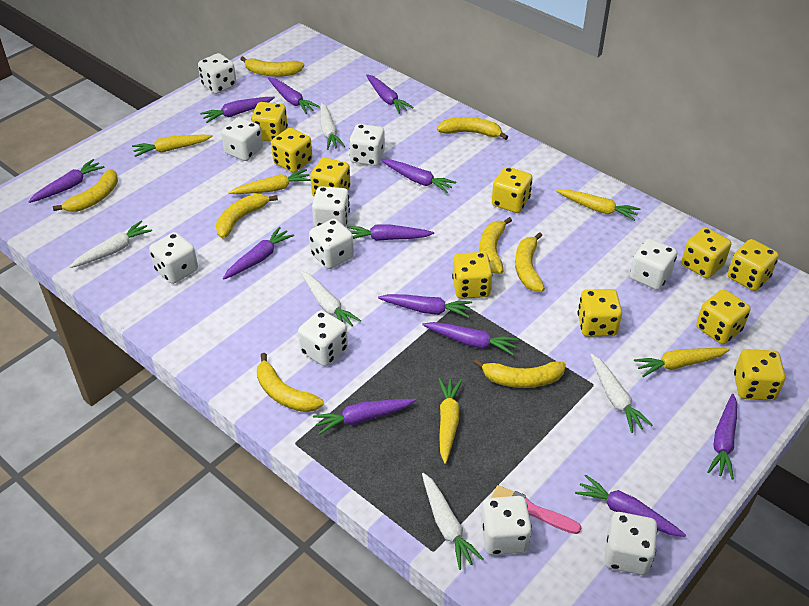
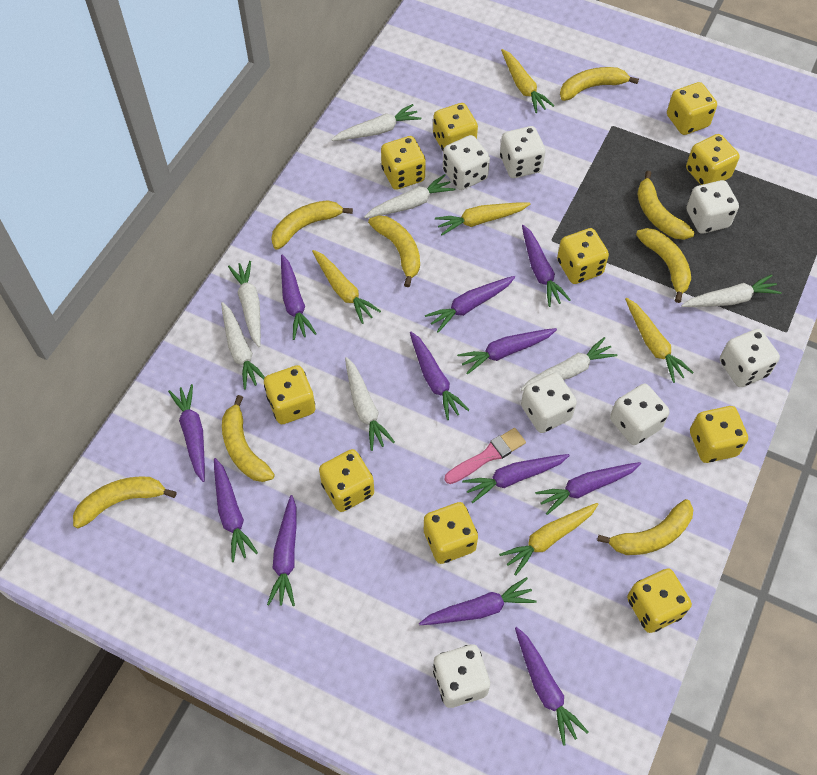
white carrot: [70,221,152,268] [301,271,361,326] [320,103,345,150] [422,473,484,570] [590,354,652,433] = 5 -> [221,302,265,390] [228,261,261,347] [331,104,421,141] [345,357,395,451] [364,174,455,218] [521,337,618,391] [681,274,781,307] = 7
white dice: [149,232,198,284] [198,53,237,94] [221,117,263,161] [298,310,348,366] [309,219,354,269] [312,186,350,227] [349,124,385,166] [481,496,532,555] [604,512,658,575] [630,238,677,290] = 10 -> [433,644,490,708] [443,135,490,190] [500,126,546,178] [521,373,577,433] [610,384,669,445] [686,180,739,234] [720,329,780,387] = 7

